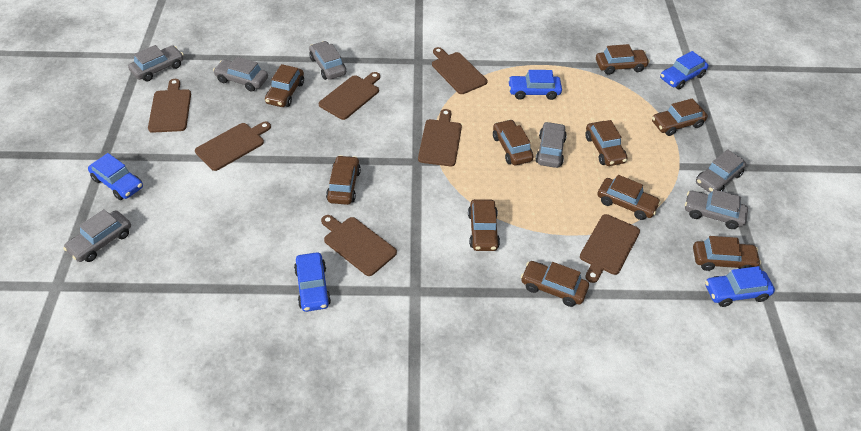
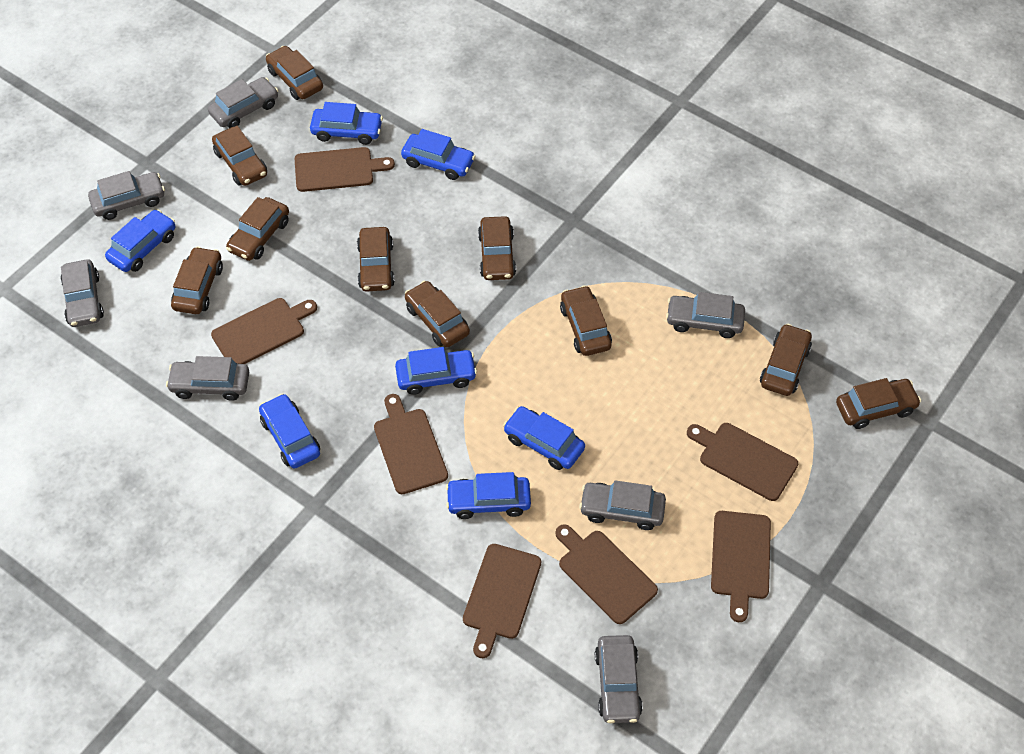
blue car: [88,153,143,200] [294,252,331,312] [508,70,562,100] [660,51,709,89] [705,266,775,307] = 5 -> [105,209,175,272] [259,394,320,469] [310,102,383,145] [395,347,477,395] [401,129,475,180] [446,472,531,519] [503,406,585,470] = 7

